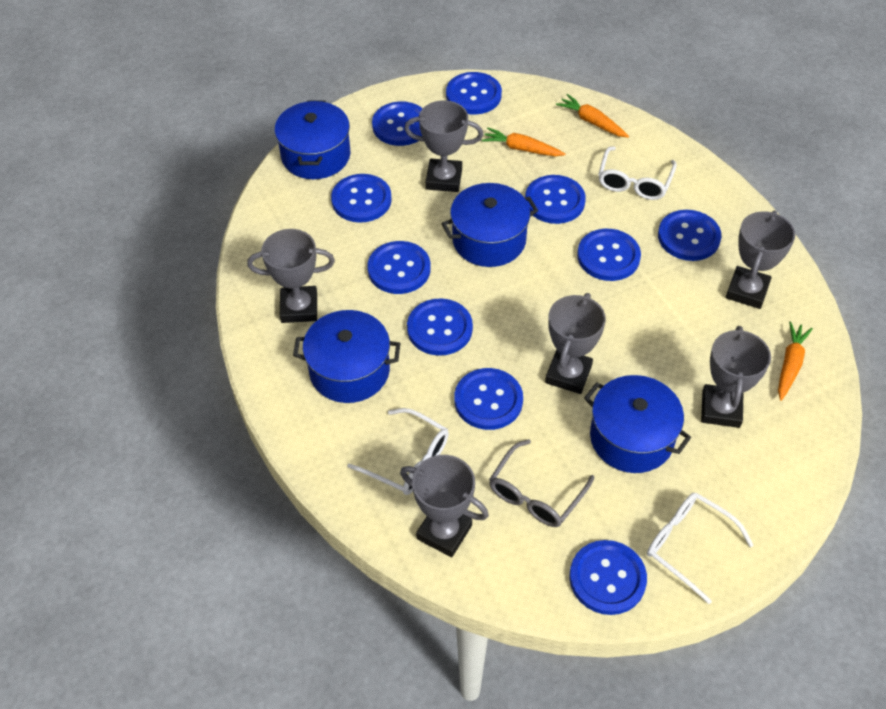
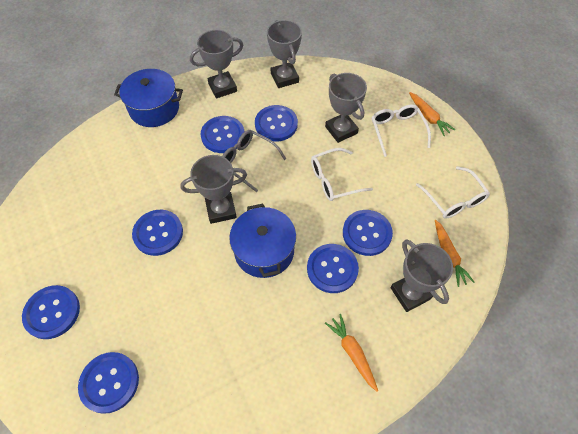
blue button: [331,174,392,223] [367,241,431,294] [372,102,423,146] [407,298,473,356] [446,72,502,115] [454,368,523,430] [525,175,586,224] [569,540,647,615] [577,229,641,281] [658,210,721,261] = 10 -> [22,285,80,339] [78,352,139,414] [132,210,183,256] [201,116,244,153] [255,105,298,141] [307,244,359,293] [343,210,393,256] = 7
blue pot: [275,101,350,179] [293,310,400,403] [441,183,538,267] [584,375,691,473] = 4 -> [114,69,183,127] [229,204,296,278] = 2
grey trophy: [247,229,335,323] [400,455,489,557] [404,100,483,192] [545,293,606,394] [701,326,771,428] [726,211,795,309] = 6 -> [180,155,247,224] [190,30,243,98] [267,20,302,88] [325,73,367,143] [390,239,453,312] = 5

